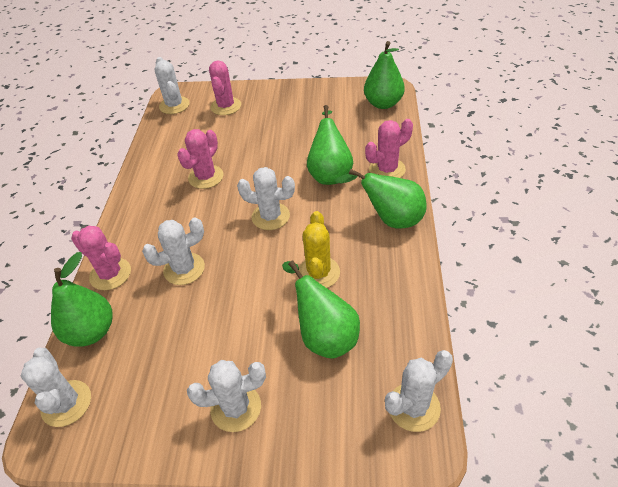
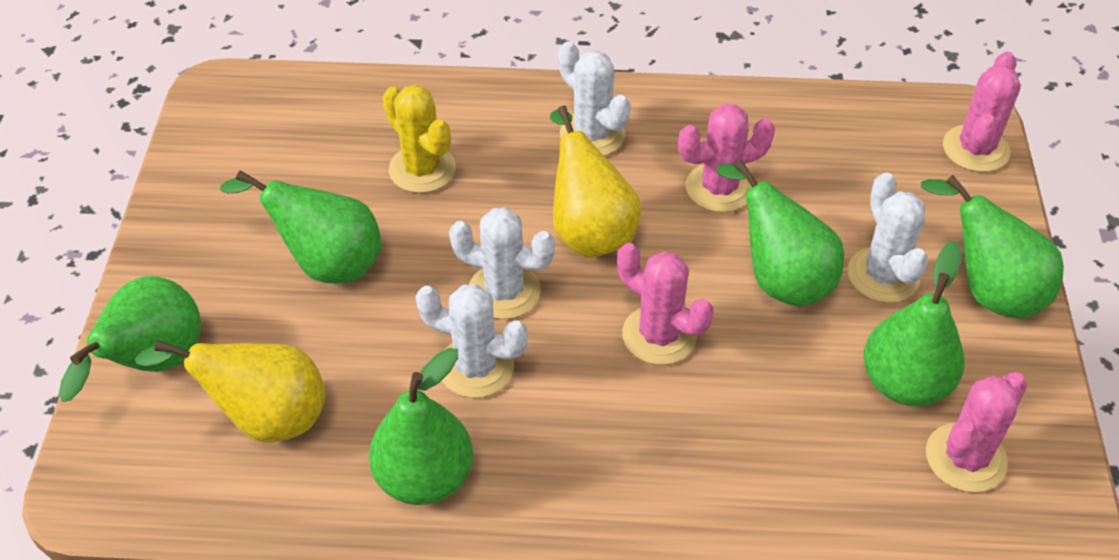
green pear: [51,252,113,346] [282,260,360,359] [307,105,353,185] [335,169,427,228] [364,41,405,109] = 5 -> [59,276,201,402] [221,170,381,284] [369,348,473,505] [716,160,844,307] [864,241,965,406] [921,175,1064,318] = 6
white cactus: [21,348,91,427] [142,217,205,285] [155,57,190,114] [187,360,266,432] [237,167,295,230] [385,350,453,432] = 6 -> [415,284,528,398] [449,208,555,319] [558,41,631,156] [848,173,928,303] = 4
yellow pear: none = 0 -> [135,340,325,443] [550,106,641,258] = 2

